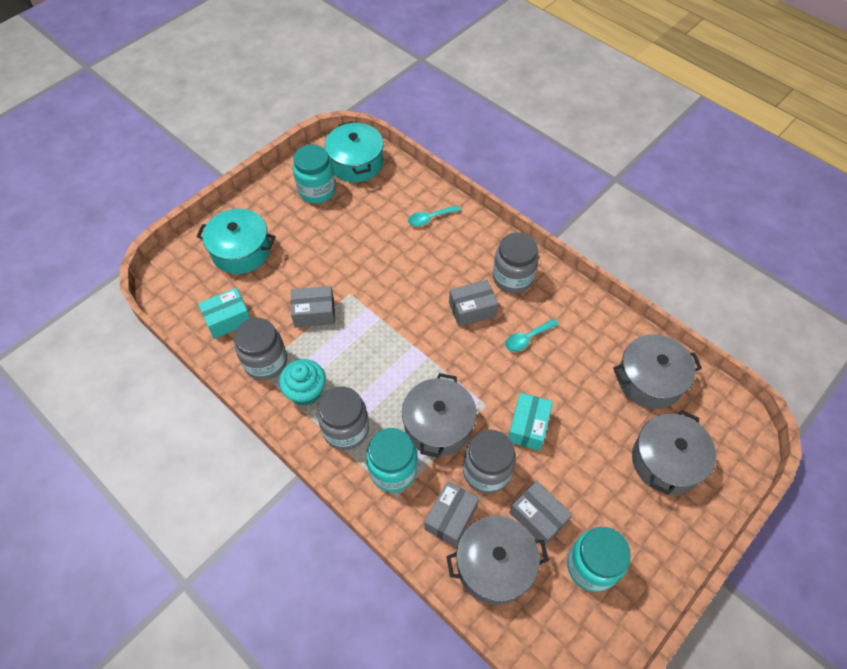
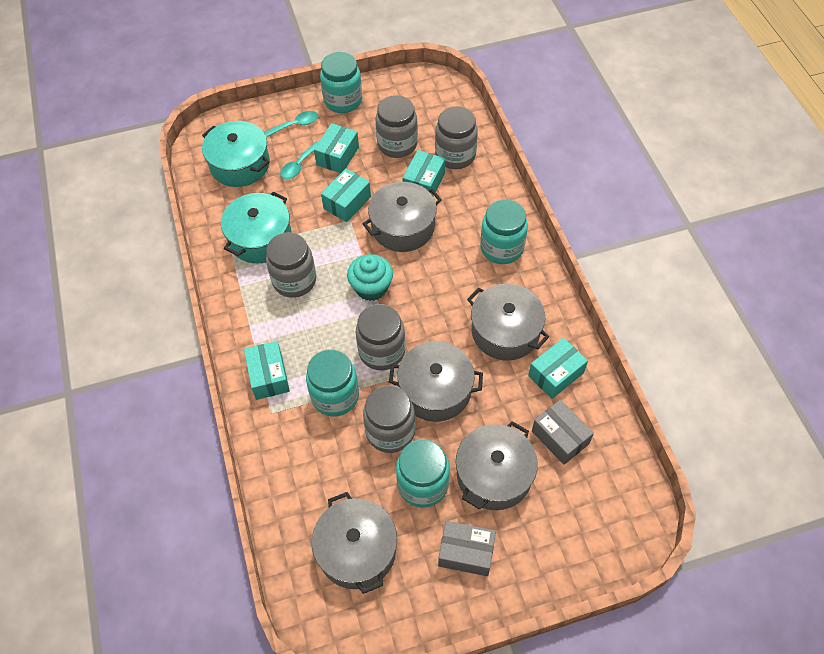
grey box: [291,286,335,328] [425,481,479,547] [449,280,498,327] [509,481,572,545] = 4 -> [438,521,496,576] [532,399,594,465] = 2
grey jar: [234,318,287,380] [317,386,369,450] [463,430,516,494] [493,232,539,293] = 4 -> [266,232,316,298] [356,304,405,370] [363,385,415,453] [375,95,418,158] [435,106,478,169] = 5
grey pot: [402,373,477,458] [446,516,549,605] [613,334,702,409] [632,410,716,495] = 4 -> [312,492,397,594] [363,182,442,252] [389,341,483,422] [456,421,538,510] [467,284,549,360] = 5
turquoise box: [198,288,251,339] [508,393,553,451] = 2 -> [244,341,290,400] [314,123,359,173] [321,169,371,222] [402,150,445,196] [528,338,588,399] = 5
turquoise jar: [293,145,336,203] [366,428,418,492] [567,527,631,592] = 3 -> [306,349,359,417] [320,52,362,113] [396,439,450,508] [480,199,528,264] = 4

